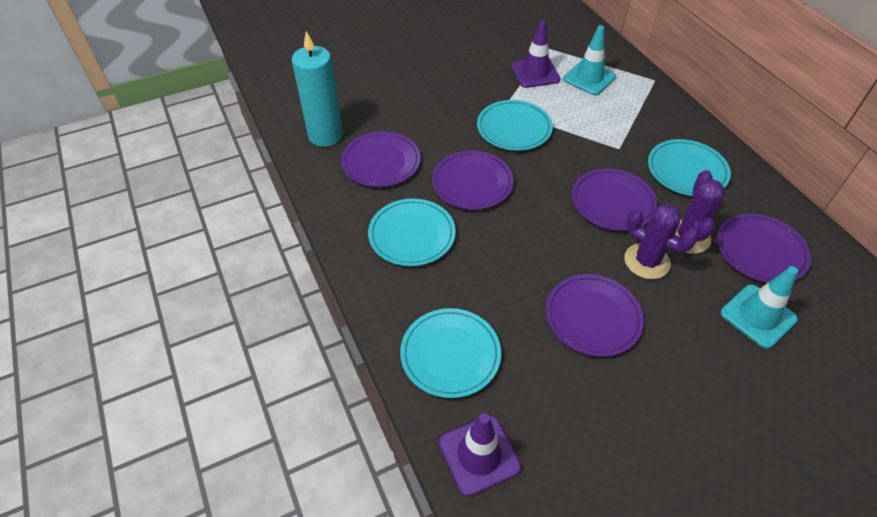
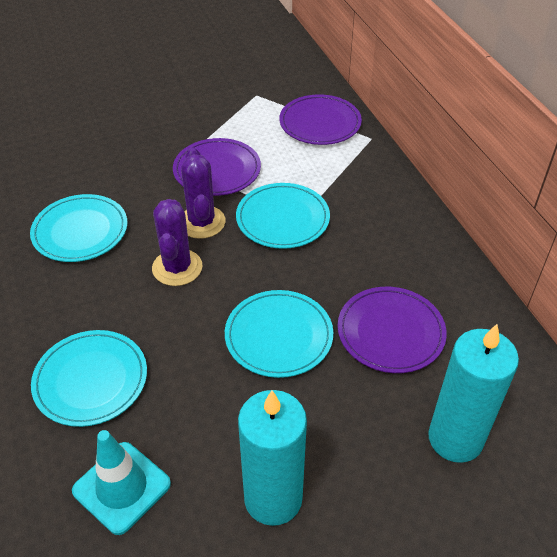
purple plate: [341,131,421,187] [432,151,514,210] [546,274,644,357] [572,168,657,231] [717,213,811,283] = 5 -> [173,138,261,196] [279,94,362,145] [338,287,447,373] = 3
purple traffic cone: [439,413,521,497] [511,20,561,88] = 2 -> none = 0
turquoise candle: [292,31,343,147] = 1 -> [238,390,307,526] [428,324,519,463] = 2
turquoise traffic cone: [563,25,616,95] [721,266,798,349] = 2 -> [72,430,171,535] = 1

